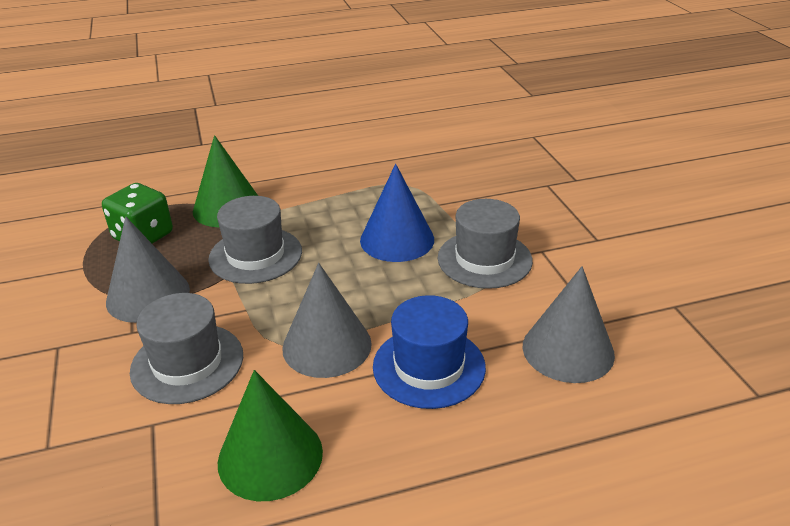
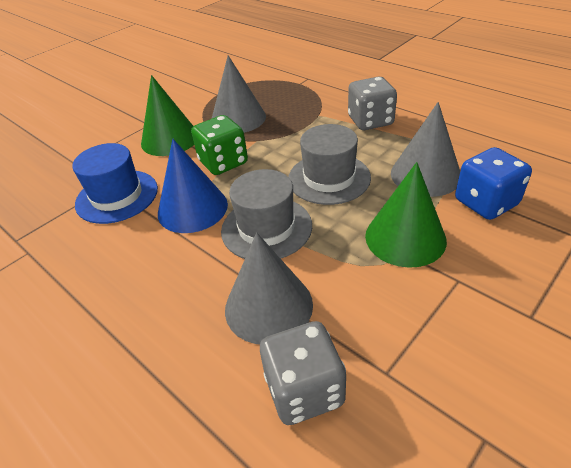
blue dice: none = 0 -> [455,147,532,220] = 1
grey dice: none = 0 -> [260,321,346,425] [348,77,397,130] = 2
grey hat: [130,293,243,404] [208,196,302,284] [438,199,533,289] = 3 -> [221,169,312,259] [288,124,371,205] = 2

